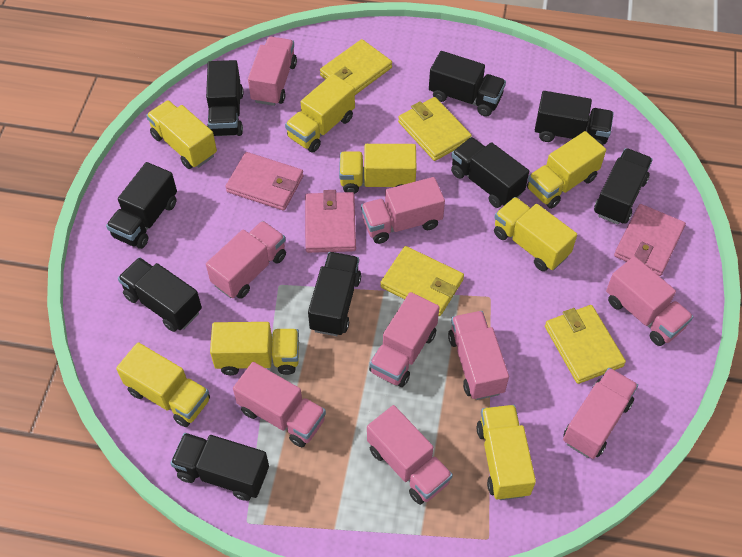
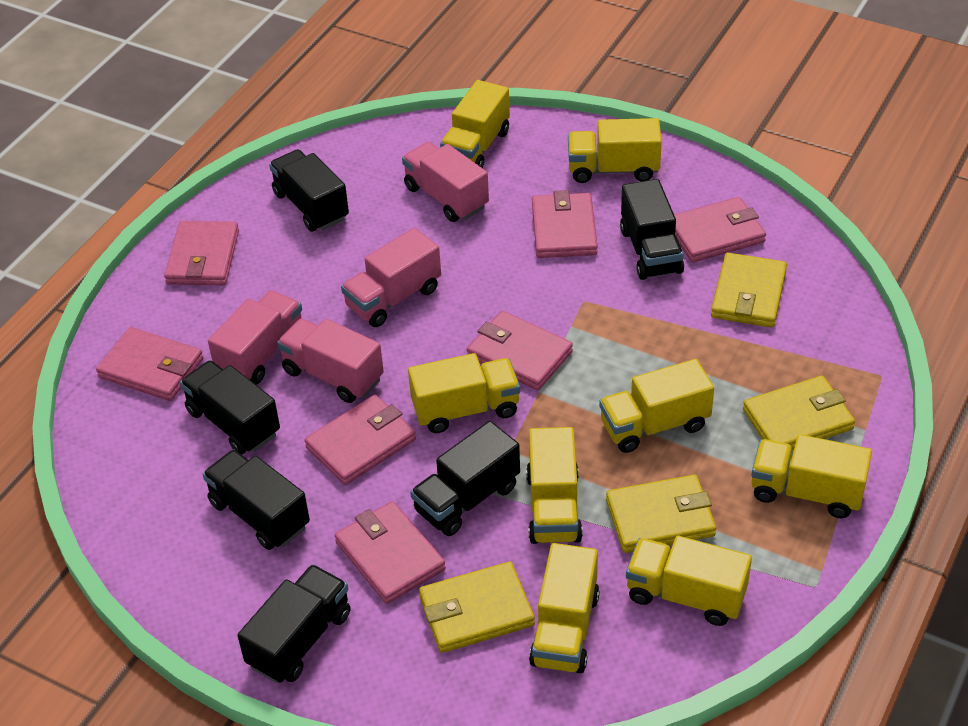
black truck: [106,162,177,249] [118,257,202,332] [170,433,269,501] [206,60,244,136] [308,252,361,336] [429,51,506,117] [451,137,529,208] [535,91,614,146] [594,148,653,224] = 9 -> [180,360,280,455] [202,450,310,550] [237,564,351,683] [269,149,349,232] [410,421,520,536] [620,179,684,280] = 6
pink truck: [206,221,286,299] [233,362,326,447] [248,37,297,106] [361,177,445,244] [367,405,453,505] [369,292,439,387] [448,311,509,400] [563,368,638,459] [606,256,693,346] = 9 -> [208,290,302,385] [277,319,384,403] [341,228,441,327] [402,142,489,222] = 4
pink wallet: [225,152,304,211] [305,190,356,253] [614,204,686,276] = 3 -> [96,327,204,401] [164,221,239,285] [304,395,416,485] [335,501,446,604] [467,311,573,390] [532,190,598,258] [674,197,766,263] = 7

